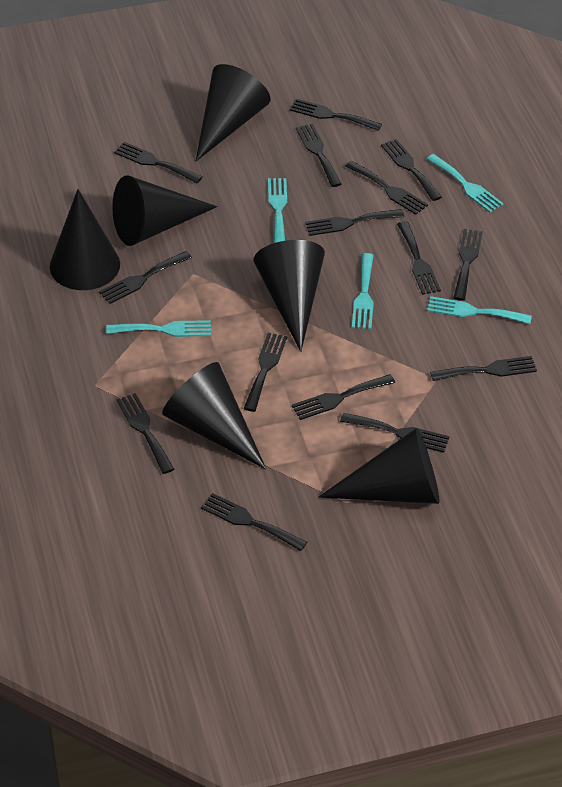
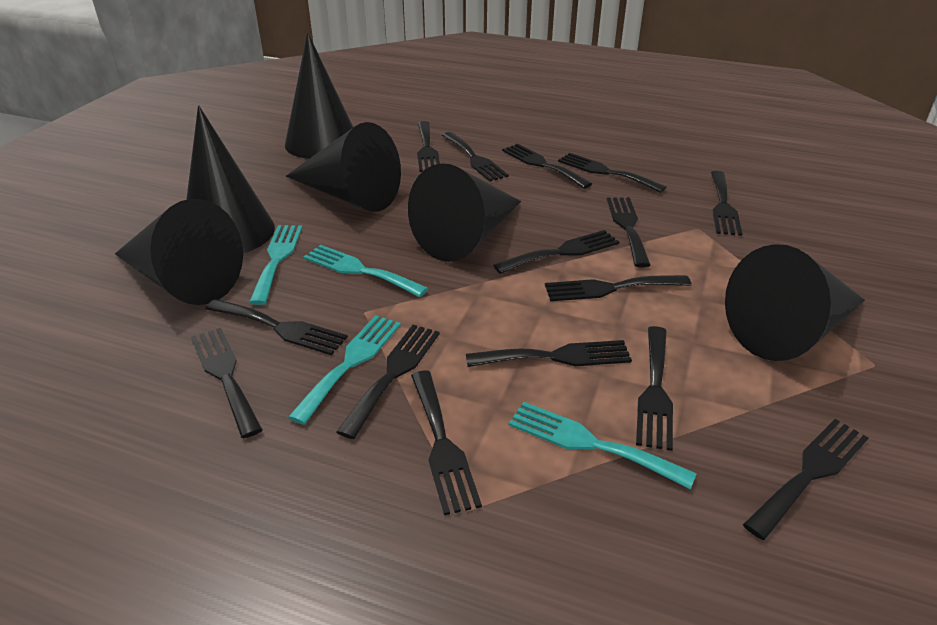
turquoise fork: [106,320,211,337] [268,178,287,243] [352,253,374,329] [427,154,503,212] [427,296,532,324] = 5 -> [249,225,303,305] [288,315,401,424] [304,245,428,297] [509,402,697,489] = 4

